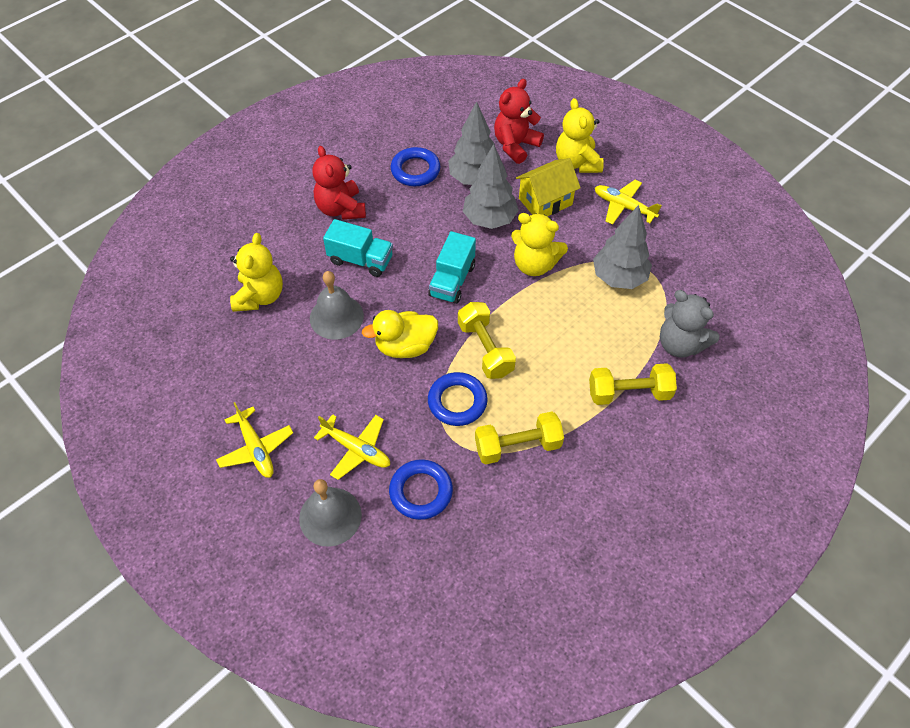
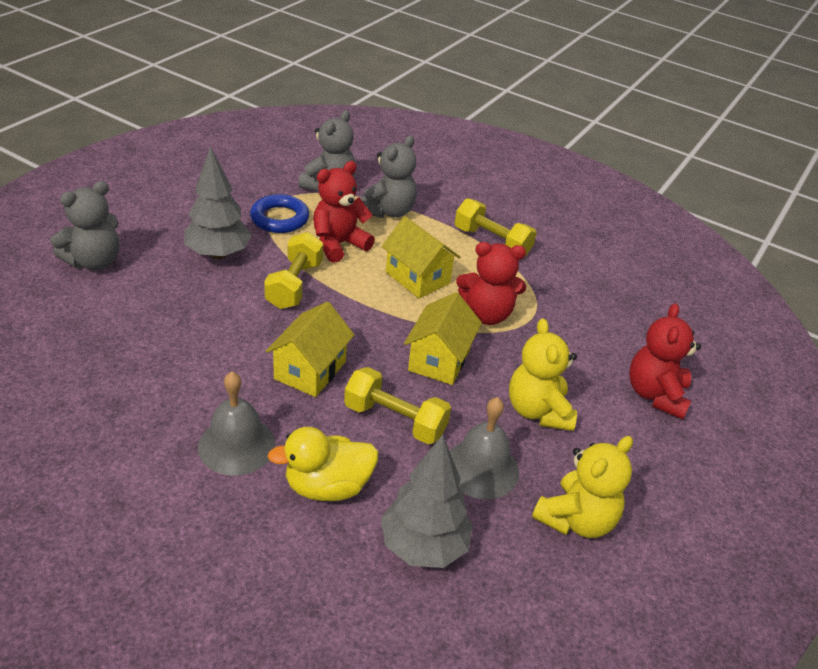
blue ring: [389,460,453,520] [391,147,440,186] [428,372,488,426] = 3 -> [250,194,309,233] = 1
grey teddy bear: [660,290,719,357] = 1 -> [50,181,119,270] [299,110,355,192] [360,136,417,218] = 3
grey tree: [448,101,495,185] [463,144,519,229] [593,205,652,289] = 3 -> [184,146,252,259] [381,435,473,568] = 2
red teddy bear: [312,146,366,220] [494,79,544,164] = 2 -> [313,161,375,263] [456,242,526,325] [629,303,701,419] = 3
turquoise truck: [323,219,393,277] [428,231,476,304] = 2 -> none = 0
yellow house: [516,158,581,216] = 1 -> [266,302,354,397] [382,216,460,298] [404,292,482,385] = 3
yellow plane: [216,402,293,478] [314,414,390,480] [595,180,662,225] = 3 -> none = 0
yellow teddy bear: [230,233,283,312] [511,213,568,276] [556,98,604,173] = 3 -> [509,318,577,431] [532,436,633,538] = 2

